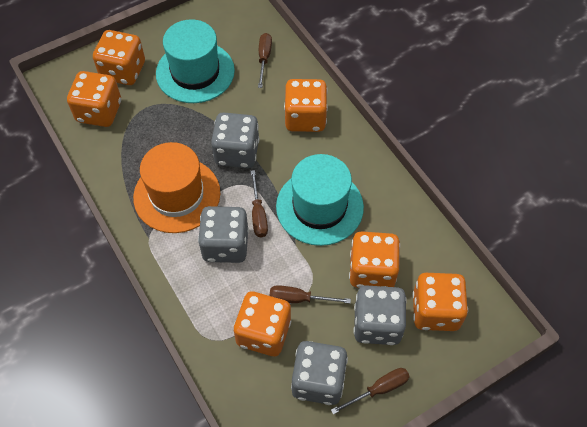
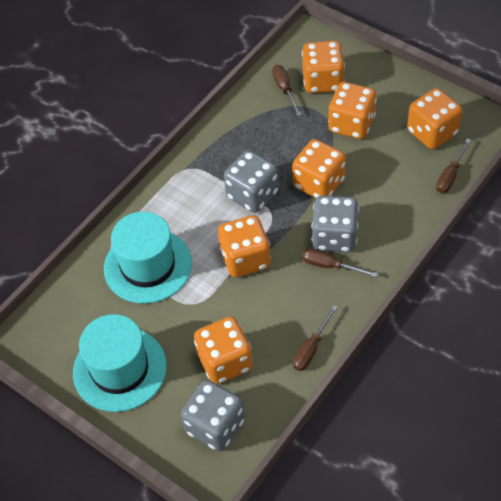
grey dice: [198,206,249,263] [211,112,259,168] [291,341,348,405] [353,285,407,345] = 4 -> [181,380,245,451] [224,150,279,213] [311,196,359,252] = 3
orange hat: [133,142,220,233] = 1 -> none = 0

